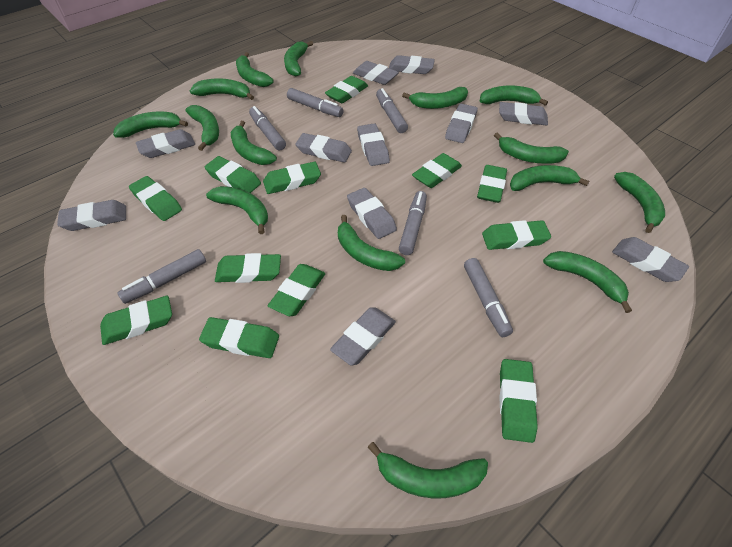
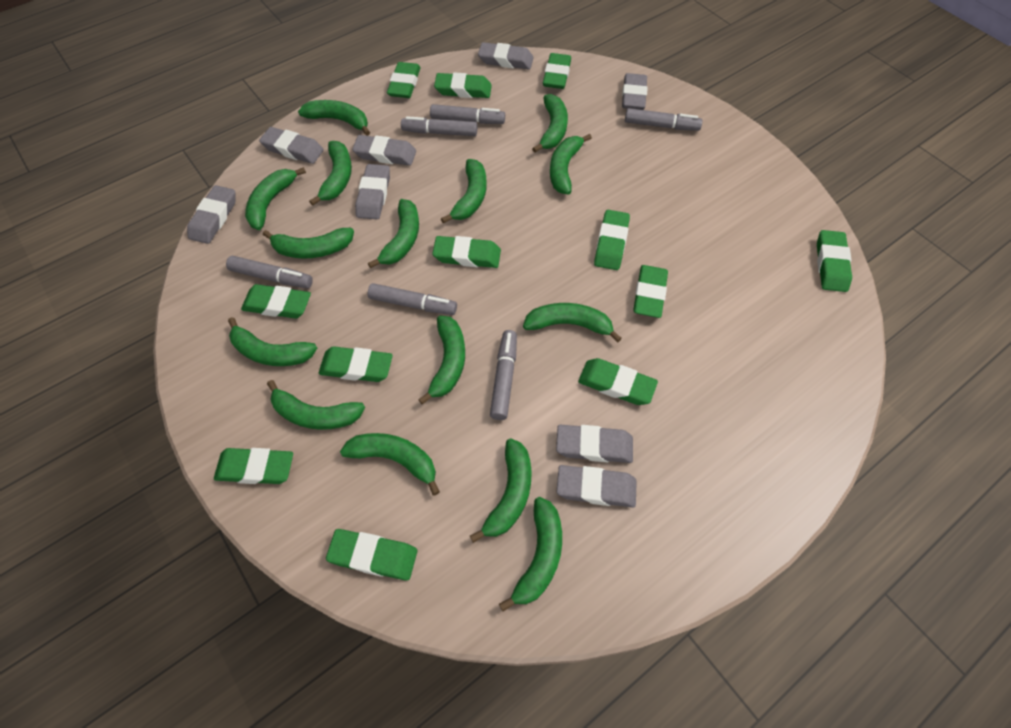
grey eraser: [57,200,126,231] [136,129,195,158] [295,133,352,163] [330,307,396,366] [347,188,397,239] [353,61,399,85] [357,123,390,166] [389,55,435,74] [445,104,478,143] [499,102,548,126] [612,237,689,282] = 11 -> [187,185,235,244] [259,127,324,164] [352,135,416,166] [355,164,390,219] [478,42,534,69] [556,425,633,463] [556,465,637,508] [622,73,648,110] = 8

